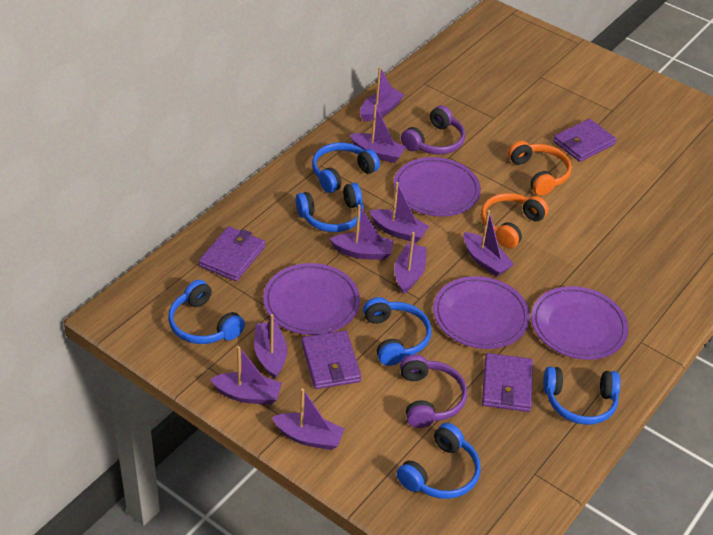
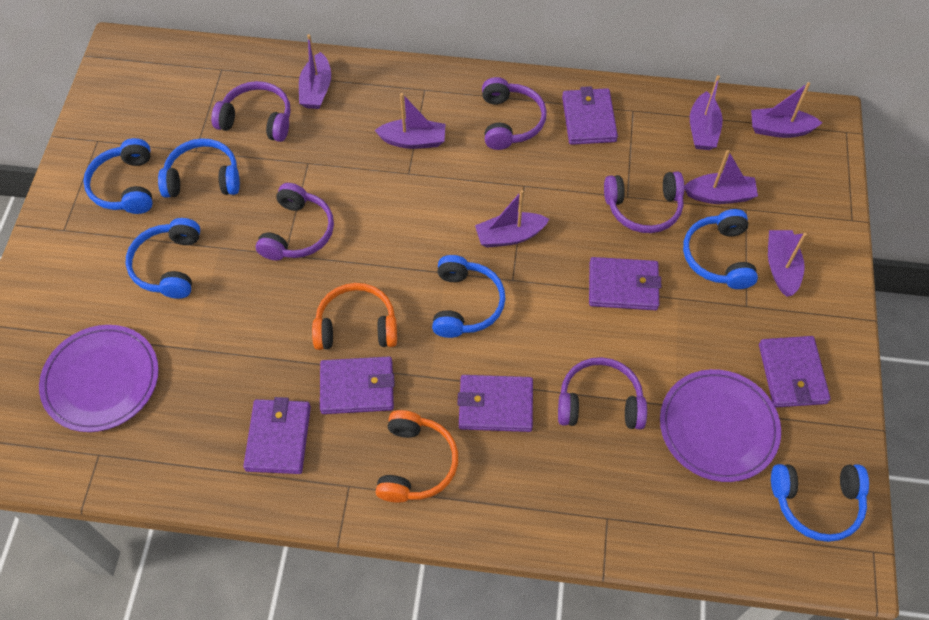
purple boat: [210,346,282,405] [254,314,287,379] [272,388,344,450] [330,204,393,260] [350,105,406,163] [360,67,404,121] [370,182,429,243] [394,232,427,294] [464,210,514,277] = 9 -> [299,34,331,109] [375,93,446,149] [475,190,549,248] [684,150,758,204] [690,75,723,150] [751,82,822,138] [768,230,807,297] = 7
purple headphones: [400,354,467,428] [401,105,465,155] = 2 -> [211,81,291,142] [256,183,334,261] [482,77,547,150] [558,357,647,429] [604,172,684,233] = 5
purple plate: [263,263,360,335] [394,157,481,217] [433,276,530,349] [531,286,629,360] = 4 -> [39,325,159,432] [660,369,781,482] = 2
purple wallet: [199,226,265,281] [302,331,361,389] [482,353,533,412] [553,119,616,162] = 4 -> [243,397,311,474] [320,357,395,414] [457,375,533,432] [562,86,618,145] [589,257,661,310] [759,336,831,408] = 6

